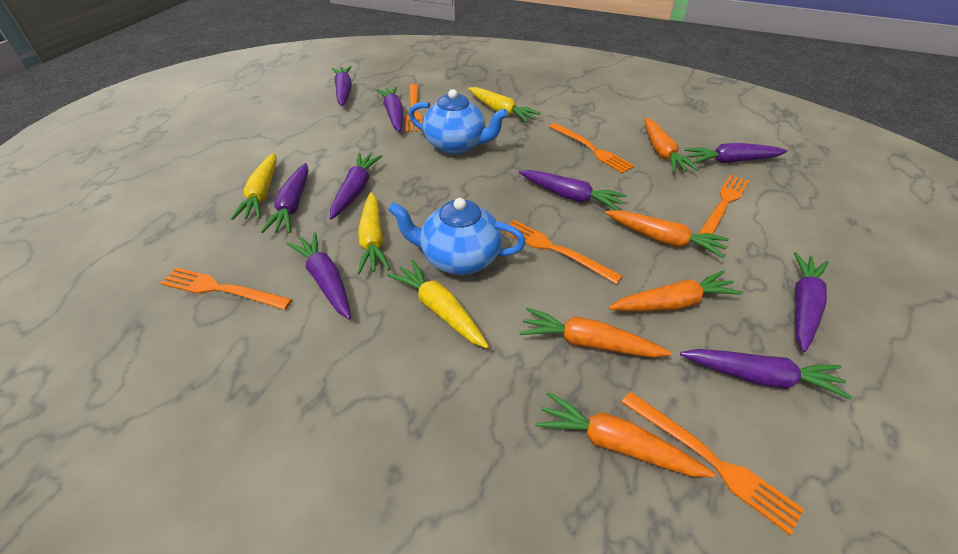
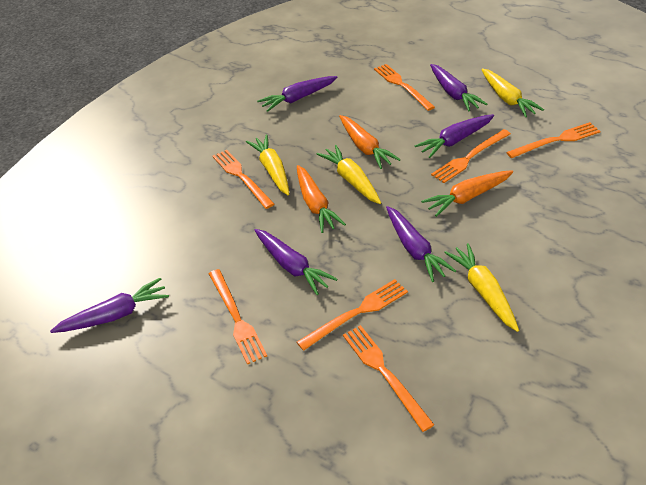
blue teapot: [388,198,526,275] [409,89,508,154] = 2 -> none = 0
orange carrot: [519,307,672,358] [535,392,716,477] [605,210,729,258] [609,270,743,311] [644,118,698,173] = 5 -> [297,165,346,233] [339,115,401,169] [421,170,513,217] = 3
orange fork: [160,268,292,310] [406,84,422,132] [502,220,623,284] [549,123,634,174] [621,391,804,535] [698,175,749,234] = 6 -> [209,269,267,365] [212,150,274,209] [297,279,408,351] [343,325,434,432] [374,64,435,111] [431,129,511,183] [506,122,601,158] = 7
purple carrot: [261,163,308,233] [287,232,351,319] [330,153,382,220] [332,66,352,106] [376,86,403,132] [519,170,627,210] [680,349,852,399] [684,143,787,164] [794,252,829,352] = 9 -> [50,278,169,333] [254,229,338,295] [257,76,338,112] [386,206,456,282] [414,114,494,158] [430,64,487,112] = 6

